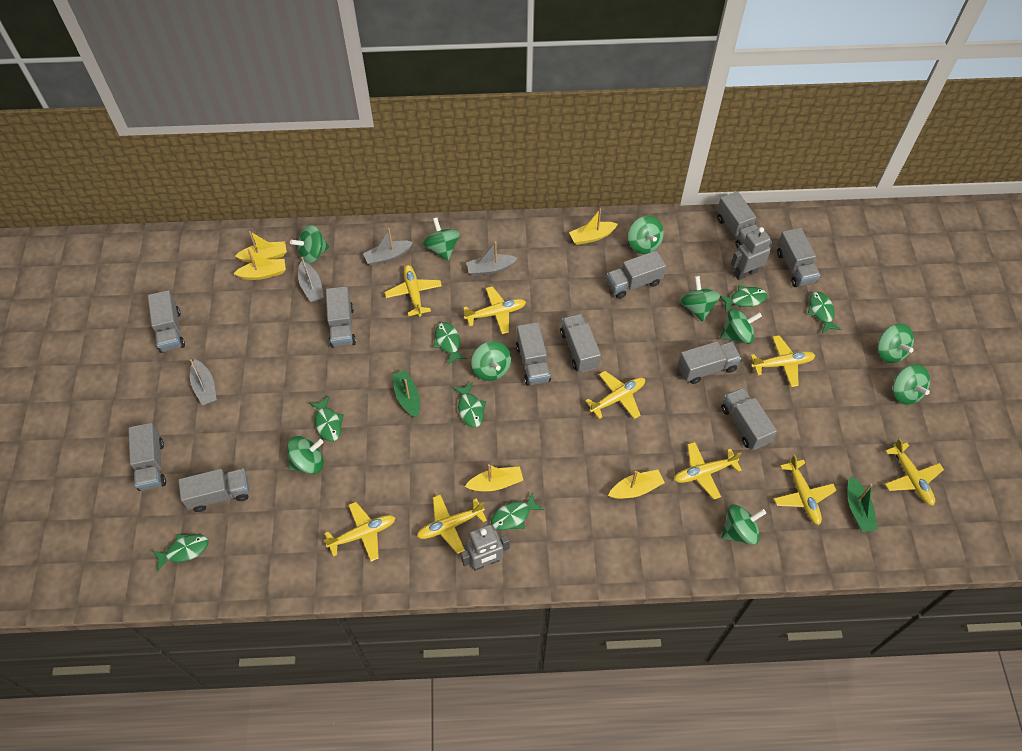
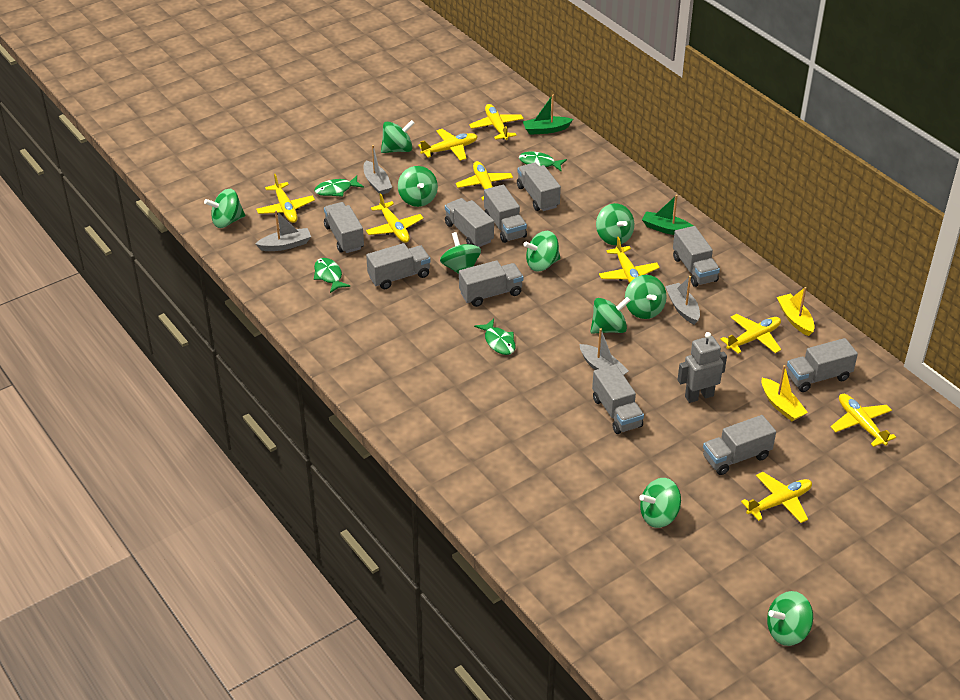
green fish: [152,534,208,572] [309,396,344,442] [433,322,467,365] [452,382,486,427] [491,491,544,530] [720,285,767,311] [808,292,842,333] = 7 -> [314,176,364,197] [314,258,350,293] [474,319,516,355] [519,152,567,171] = 4
grey robot: [461,525,510,571] [731,227,773,280] = 2 -> [678,332,727,403] = 1
grey truck: [128,423,166,491] [148,290,185,353] [178,469,249,512] [326,286,356,348] [516,322,551,386] [560,314,601,372] [607,250,666,299] [678,341,741,384] [717,191,759,249] [721,388,777,450] [777,228,820,287] = 11 -> [324,202,364,253] [366,243,431,289] [445,198,494,247] [459,260,523,307] [484,185,527,243] [517,163,561,211] [592,364,644,434] [673,226,720,287] [703,415,776,475] [787,338,858,392] = 10
yellow boat: [233,249,286,280] [235,231,287,262] [465,464,523,491] [569,208,618,245] [608,470,665,499] = 5 -> [762,365,808,421] [777,287,815,336] = 2

